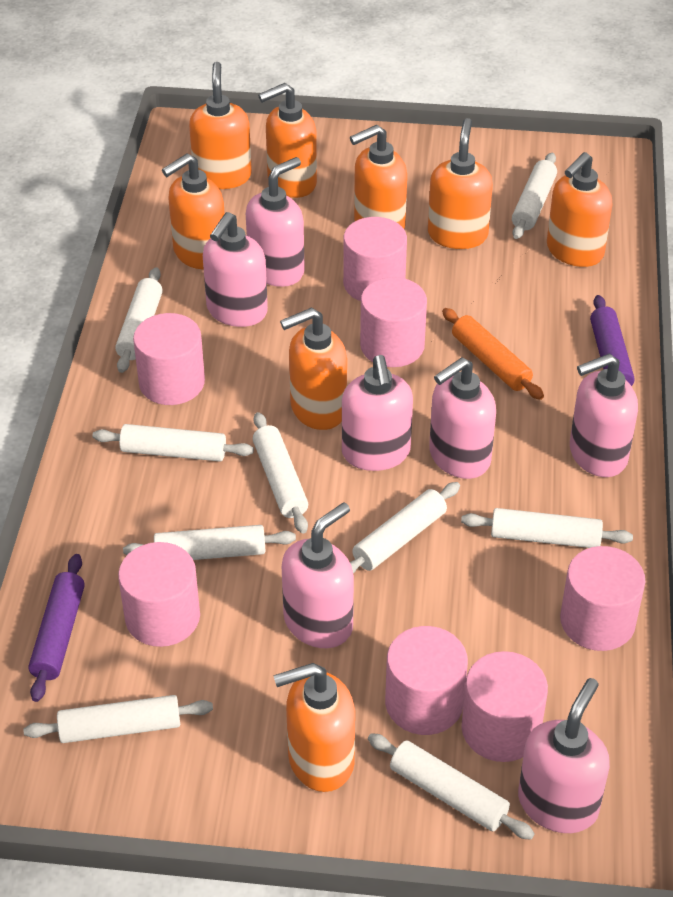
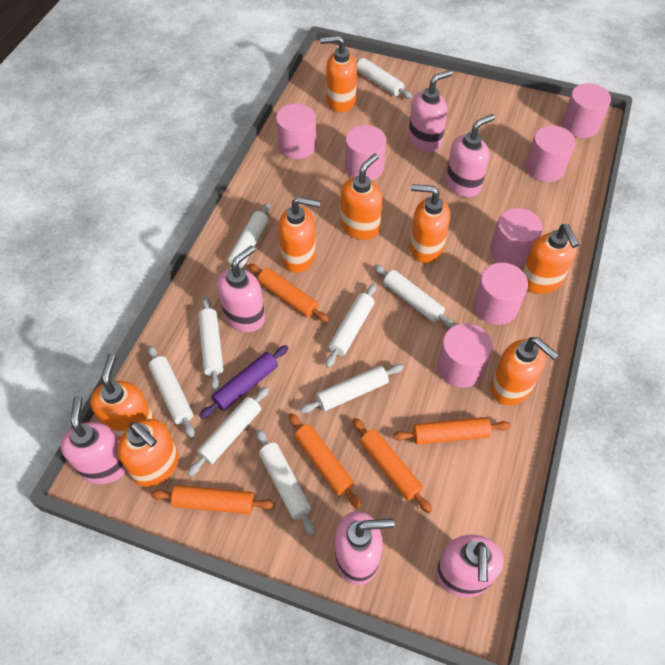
orange rolling pin: [442,308,544,400] = 1 -> [151,485,275,514] [248,264,329,322] [288,413,362,509] [352,418,432,513] [393,417,511,445] = 5
pink soap dispenser: [203,212,268,327] [246,157,305,287] [282,502,354,648] [342,355,413,471] [429,357,496,479] [518,678,610,833] [570,353,638,477] = 7 -> [60,396,127,484] [217,246,265,332] [335,511,395,585] [408,70,452,152] [436,535,504,598] [446,114,495,197] = 6
purple rolling pin: [28,554,85,702] [590,295,635,386] = 2 -> [199,345,288,419] = 1

